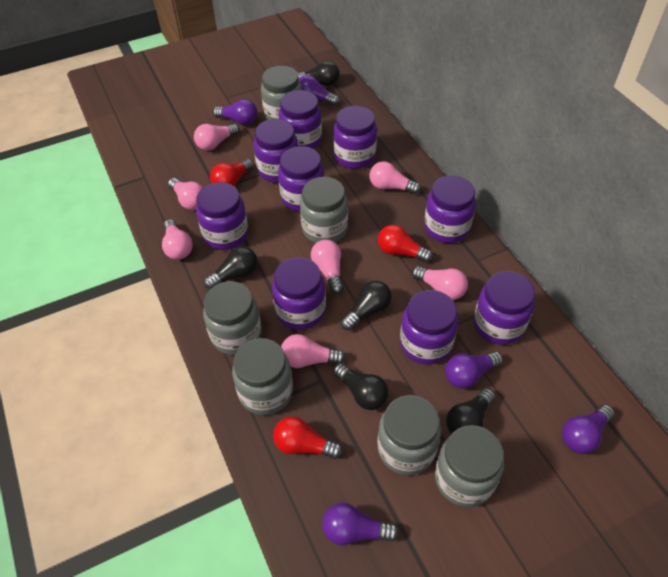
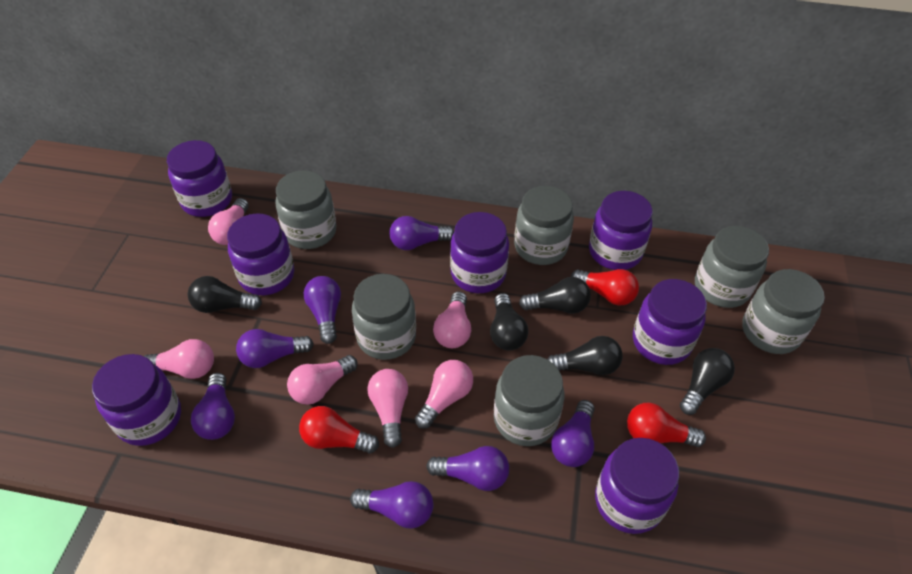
pink light bulb: [162,219,193,260] [168,178,203,210] [194,124,239,150] [281,334,346,368] [311,239,344,294] [369,161,421,194] [412,266,468,300] = 7 -> [144,339,214,379] [208,198,249,245] [287,355,358,405] [368,369,408,448] [415,360,473,429] [433,292,471,348] = 6
purple jar: [196,182,248,250] [253,119,298,183] [272,257,326,330] [278,146,325,212] [279,90,322,149] [333,106,377,169] [400,290,458,365] [424,175,476,243] [474,271,535,345] = 9 -> [92,354,181,446] [167,140,232,217] [227,214,294,295] [450,212,509,293] [589,191,653,270] [595,438,679,534] [633,279,707,365] = 7
purple light bulb: [213,99,257,125] [299,75,340,106] [322,503,399,545] [445,351,503,388] [562,405,615,454] = 5 -> [191,373,235,440] [236,329,314,368] [304,276,341,344] [350,481,433,529] [389,216,454,250] [426,446,509,491] [551,400,595,467] = 7

